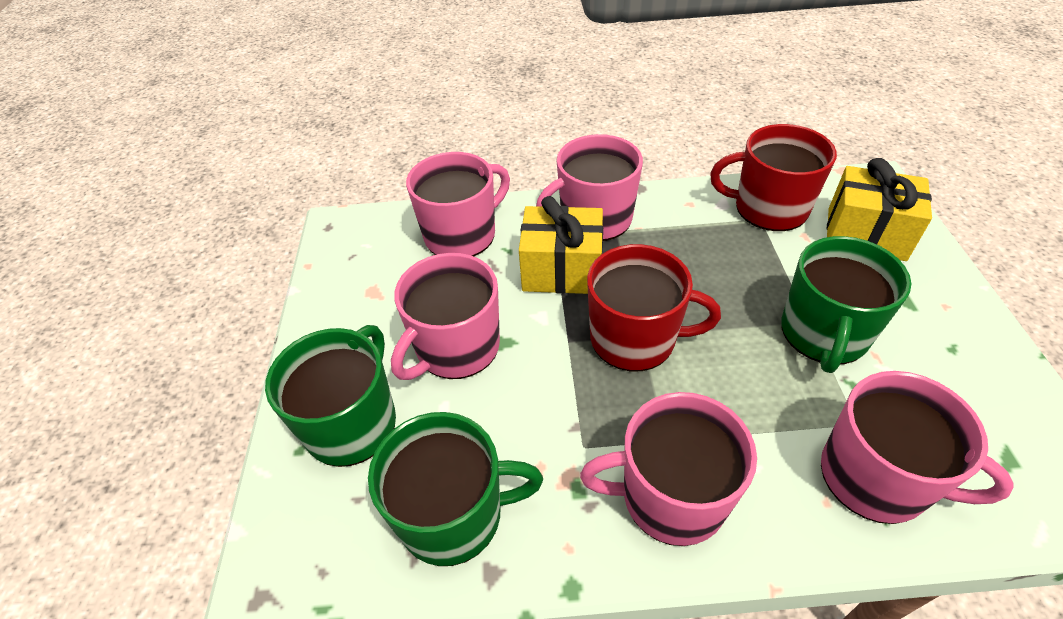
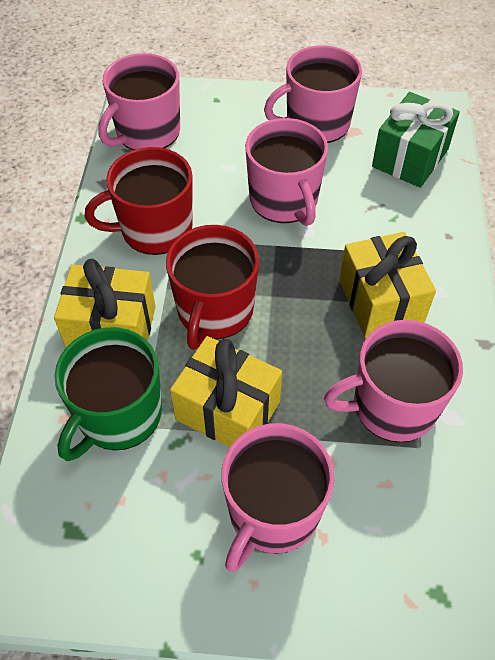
green gift: none = 0 -> [372,92,460,188] = 1
green mug: [265,325,396,467] [368,412,543,566] [781,236,911,373] = 3 -> [54,327,162,461] = 1
yellow gift: [519,196,603,294] [827,158,932,261] = 2 -> [54,259,156,348] [170,336,282,447] [339,232,436,338] = 3

